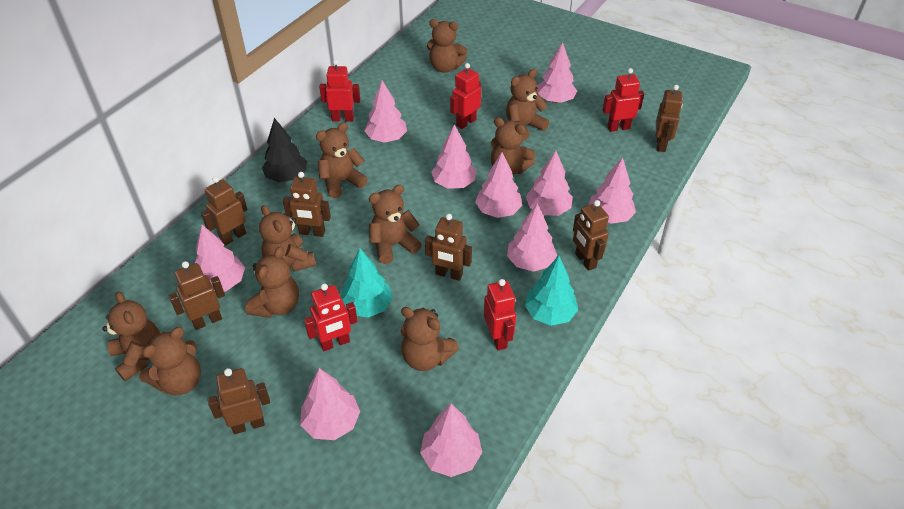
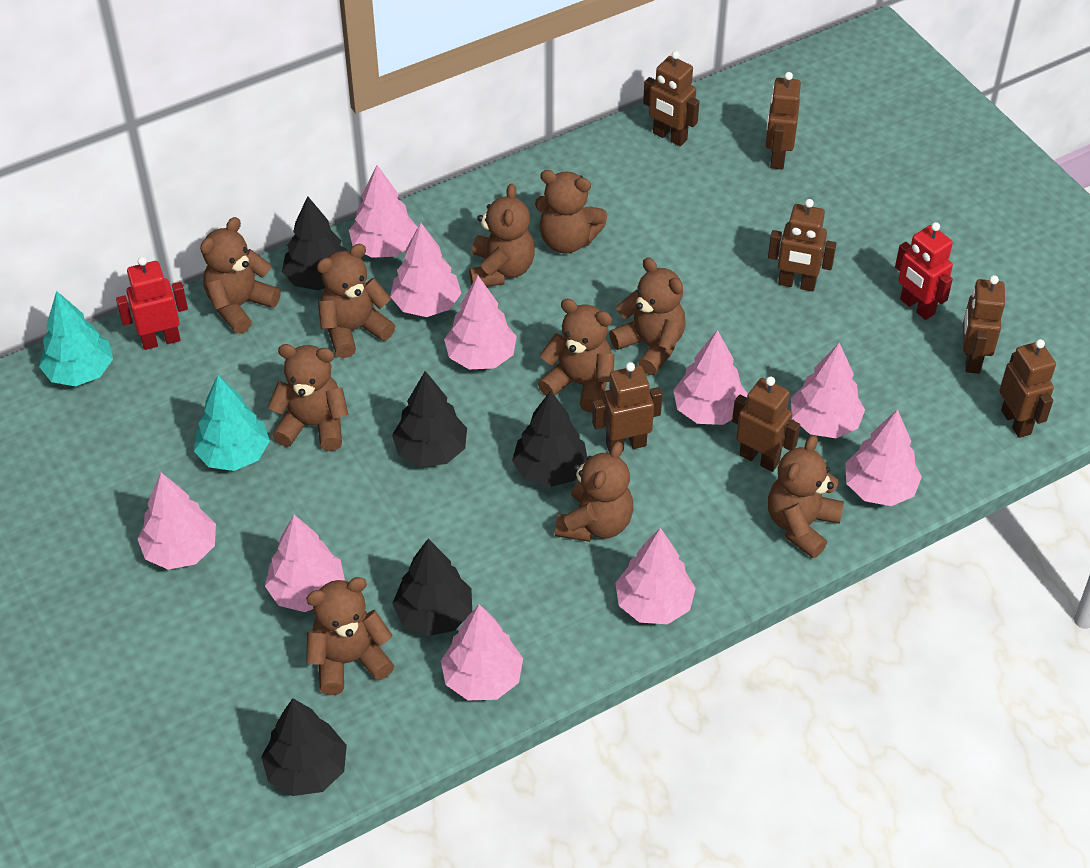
black tree: [262,118,307,182] = 1 -> [261,698,347,796] [282,196,348,290] [392,371,467,467] [392,539,472,636] [512,391,587,487] = 5
red robot: [304,283,358,351] [319,59,360,122] [450,63,481,129] [484,279,516,350] [603,68,644,132] = 5 -> [116,257,188,350] [895,222,953,320] = 2

